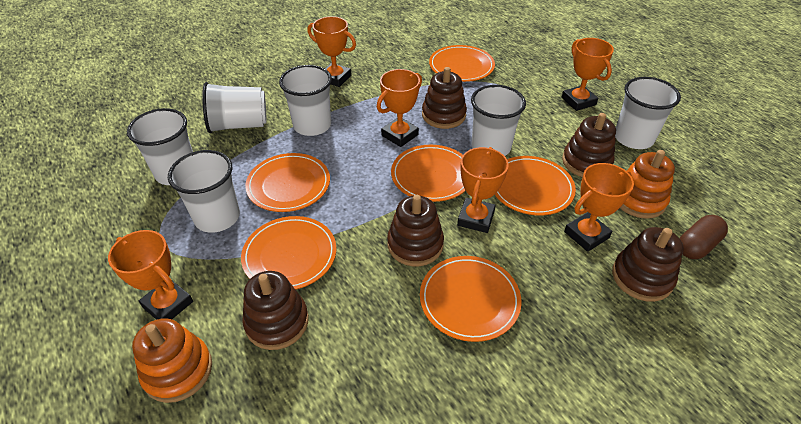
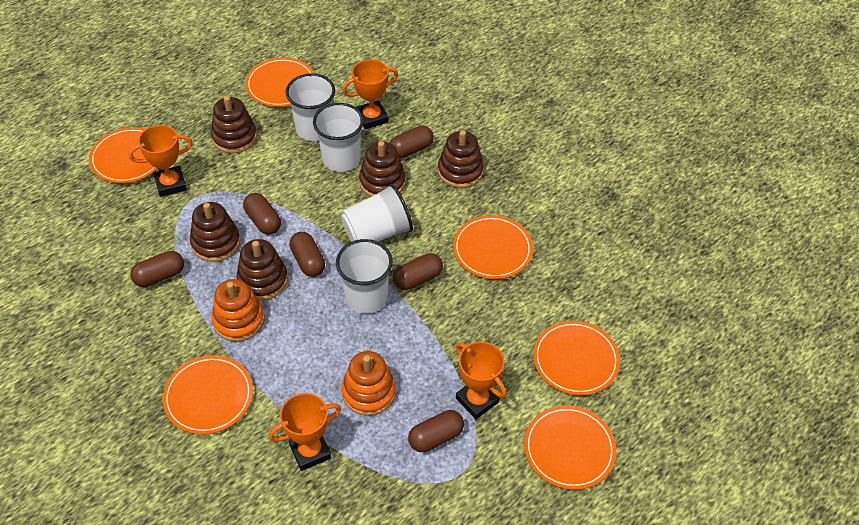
brown capsule: [679,215,728,259] = 1 -> [130,251,184,287] [243,193,281,235] [290,232,325,277] [390,126,434,158] [393,253,443,290] [408,410,464,452] = 6
orange trophy: [108,230,193,320] [308,16,356,87] [377,69,422,147] [457,147,509,233] [561,38,614,111] [564,163,634,252] = 6 -> [129,125,193,197] [269,393,341,471] [342,59,398,130] [456,341,506,419] = 4
white cup: [127,108,193,185] [168,150,240,233] [202,82,266,133] [279,65,332,136] [471,85,526,156] [615,77,681,149] = 6 -> [286,73,335,141] [313,103,364,172] [336,239,393,314] [341,184,413,242] = 4

